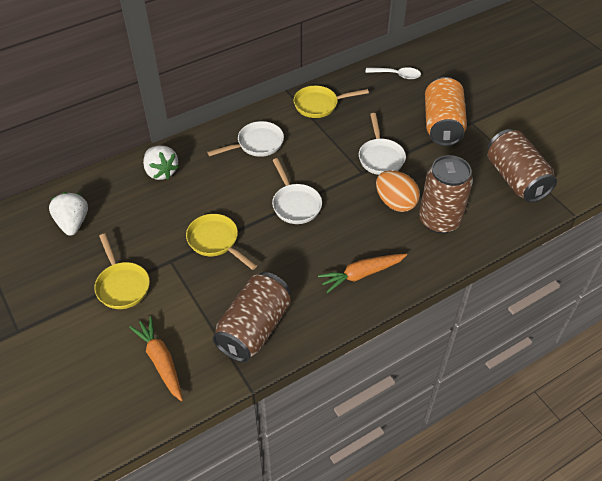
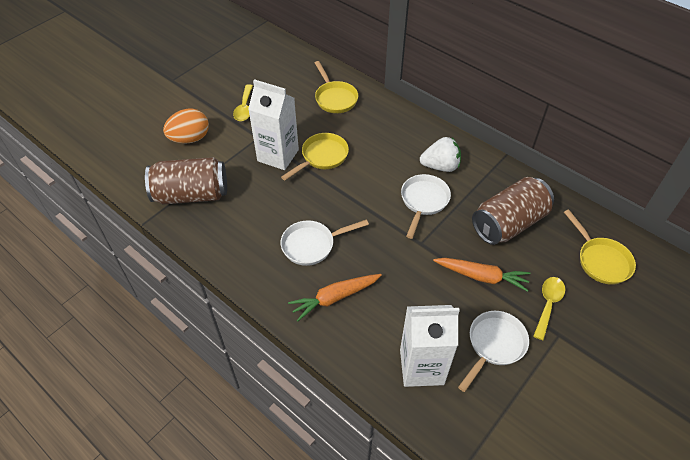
brown can: [212,272,291,362] [419,155,473,234] [488,129,557,203] = 3 -> [145,157,227,204] [472,177,554,245] = 2
orange can: [425,77,467,146] = 1 -> none = 0
white carton: none = 0 -> [248,79,299,170] [400,305,460,387] = 2
white spoon: [365,67,421,79] = 1 -> none = 0
white strawberry: [49,192,88,236] [143,146,179,180] = 2 -> [420,137,461,172] = 1
yellow spoon: none = 0 -> [233,84,253,121] [533,277,565,340] = 2

